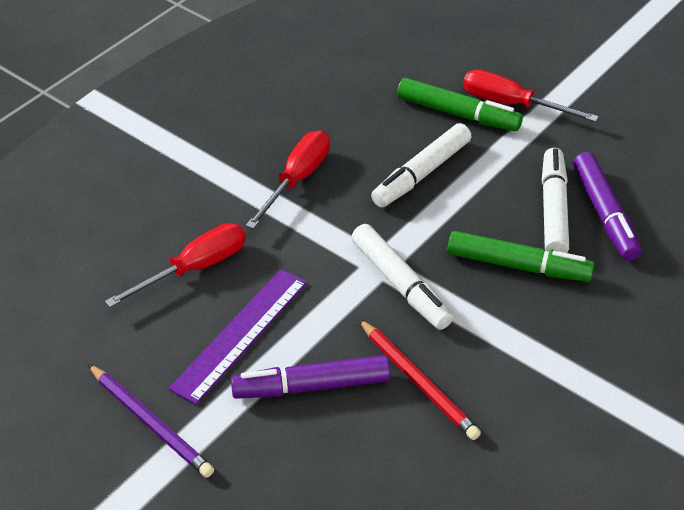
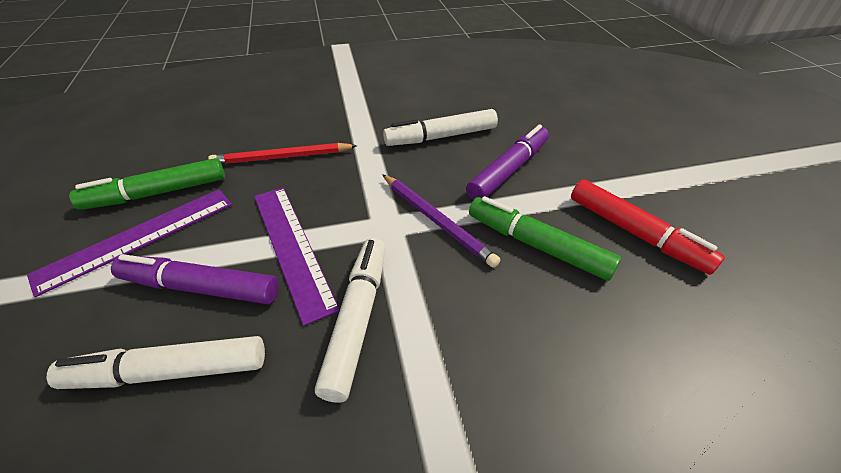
purple ruler: [168,269,307,405] = 1 -> [27,189,232,297] [254,187,340,326] = 2
red marker: none = 0 -> [571,179,725,275] = 1
red screwdriver: [105,223,246,307] [245,131,330,229] [463,69,599,122] = 3 -> none = 0

